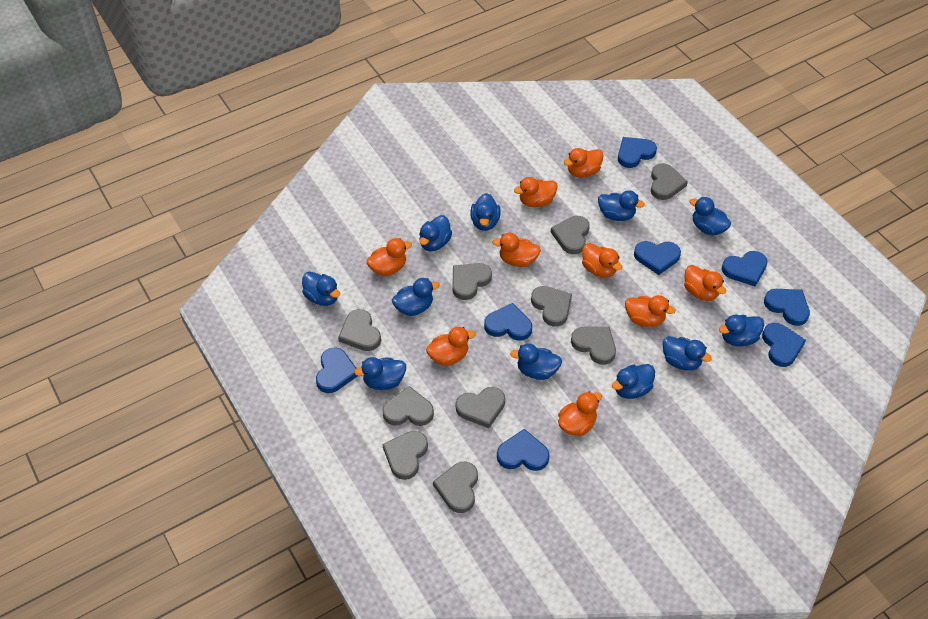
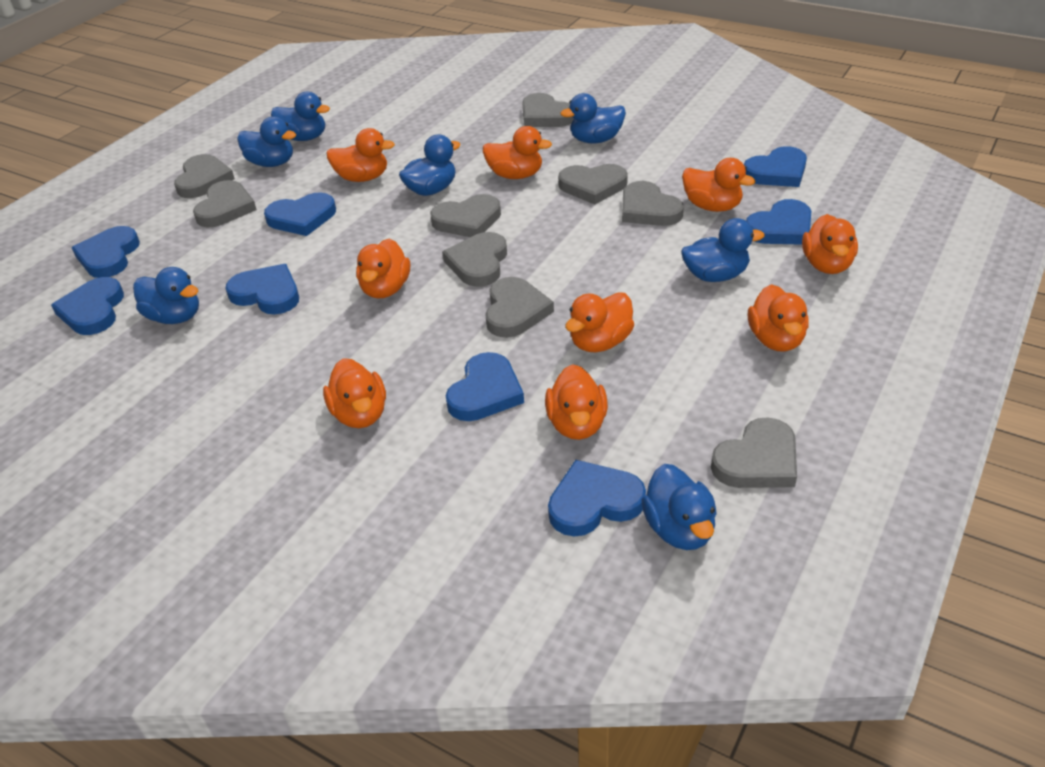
blue duck: [302,271,340,306] [354,357,406,390] [392,278,440,316] [419,215,452,251] [470,193,501,231] [510,343,562,380] [598,190,645,221] [612,364,655,399] [662,336,712,371] [689,197,731,236] [719,315,764,346] = 11 -> [133,267,199,324] [237,117,296,167] [271,92,330,141] [399,135,461,196] [561,93,626,144] [641,464,717,550] [681,218,764,282] = 7
grey heart: [338,309,381,351] [382,386,434,426] [383,431,428,480] [433,462,478,513] [453,263,492,300] [456,387,505,428] [531,286,572,327] [551,216,590,254] [571,327,616,365] [651,163,688,200] = 10 -> [174,154,235,198] [193,180,257,227] [430,194,501,237] [442,232,507,287] [485,277,554,338] [522,93,574,127] [558,164,628,204] [622,181,684,226] [711,417,797,488] = 9

